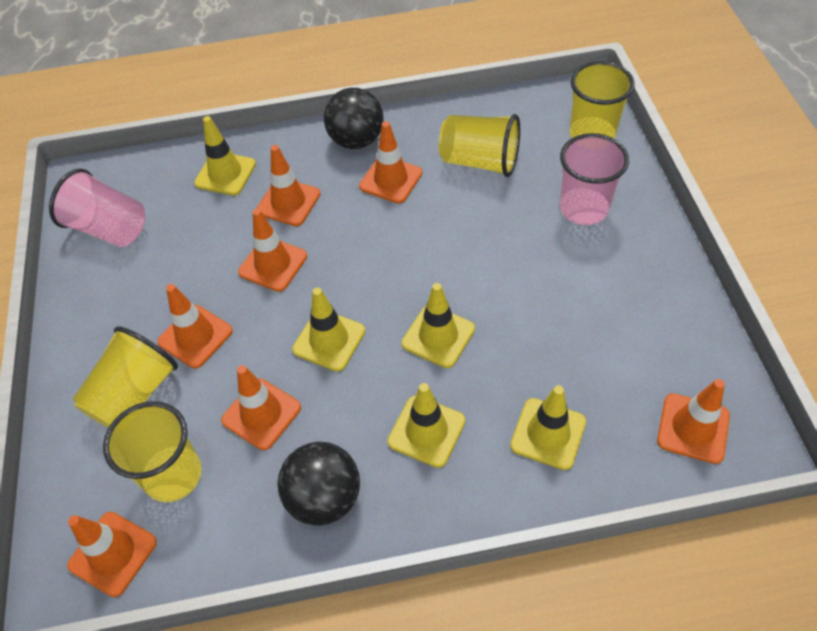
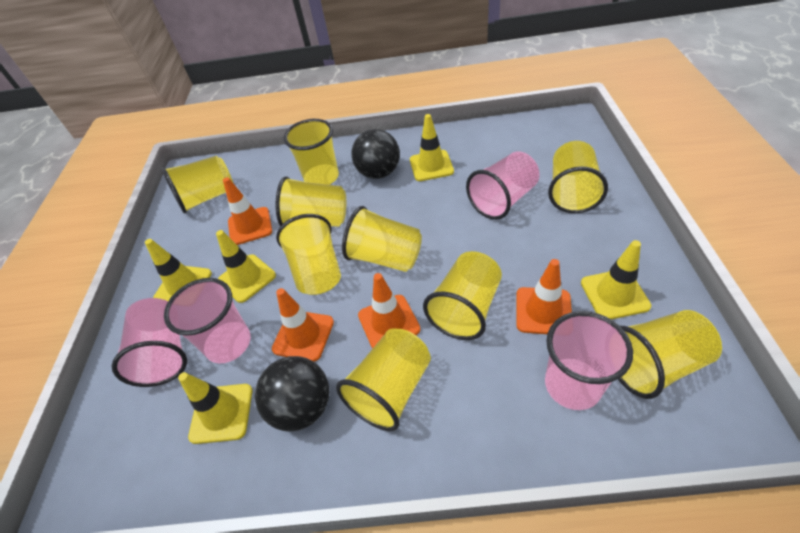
orange traffic cone: [67,512,157,597] [157,284,233,368] [221,365,301,450] [238,209,307,292] [256,145,320,226] [359,121,422,203] [657,379,730,464] = 7 -> [223,177,272,245] [272,288,334,362] [358,273,420,349] [516,259,572,334] = 4
pink cup: [49,169,145,247] [560,133,629,225] = 2 -> [111,298,187,387] [164,278,251,364] [466,151,540,220] [545,311,633,410] = 4
yellow cup: [73,326,178,428] [103,401,202,502] [439,114,520,177] [570,61,635,139] = 4 -> [162,156,233,214] [276,176,346,226] [276,214,341,295] [284,119,339,185] [336,328,431,431] [342,206,422,272] [423,251,502,340] [548,141,608,213] [618,310,722,399] = 9

